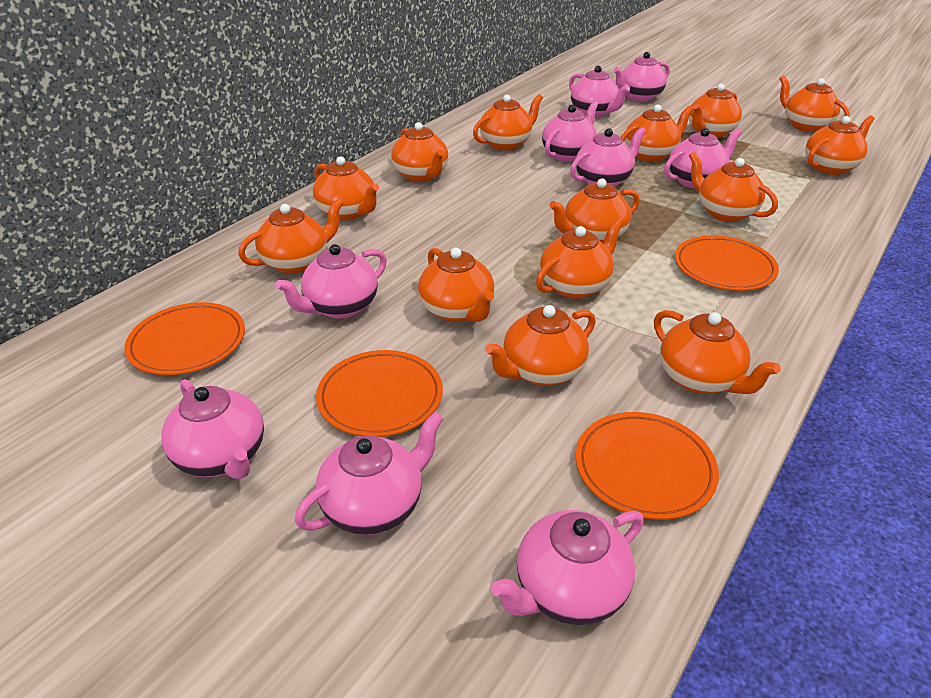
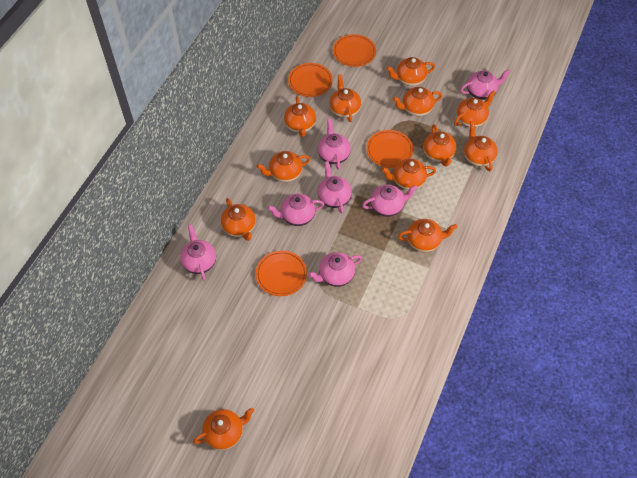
orange teapot: [238,199,344,274] [313,156,379,220] [391,122,449,182] [418,248,494,322] [473,94,543,150] [485,305,596,386] [536,217,624,299] [549,178,640,243] [621,105,694,162] [654,310,781,394] [689,84,742,138] [689,152,778,222] [779,75,850,132] [805,115,875,175] = 14 -> [193,408,254,450] [221,198,256,241] [257,151,310,182] [284,96,316,137] [329,74,361,122] [382,159,436,190] [386,57,435,86] [393,87,442,116] [398,219,457,252] [423,124,457,167] [454,90,496,127] [464,121,498,171] = 12
pink teapot: [161,379,264,479] [276,244,387,319] [295,412,444,535] [490,510,644,625] [542,101,598,162] [569,66,630,117] [570,127,646,187] [614,52,670,102] [664,128,742,188] = 9 -> [180,224,216,280] [267,193,324,226] [308,252,362,287] [318,119,351,170] [318,161,352,214] [362,184,418,217] [460,69,510,100] = 7

